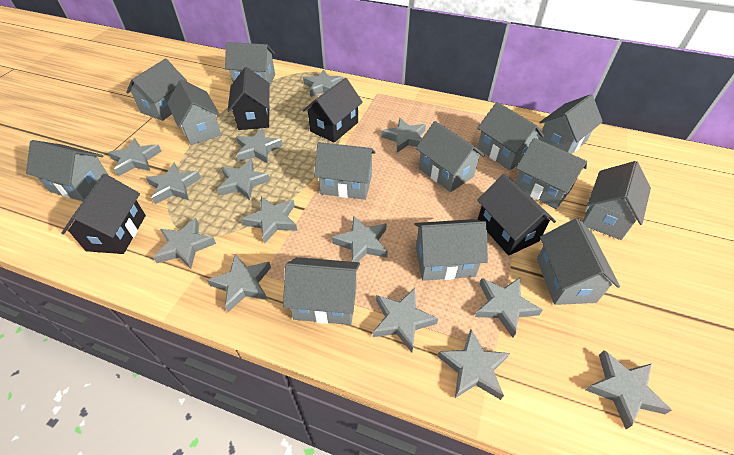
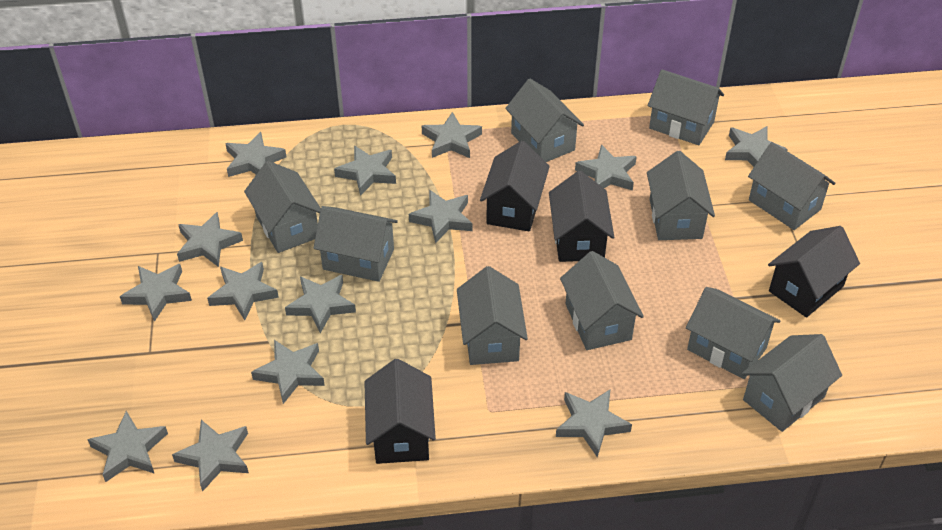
grey house: [26,140,108,201] [126,59,187,121] [167,79,221,145] [225,42,275,87] [283,257,360,325] [314,142,376,200] [414,219,488,281] [416,121,485,192] [477,102,544,170] [515,138,587,209] [537,218,620,305] [538,94,603,154] [583,161,651,240] = 13 -> [244,161,321,253] [314,206,398,282] [457,266,528,365] [505,79,584,162] [560,251,644,350] [647,151,715,240] [648,69,724,145] [686,287,780,379] [742,334,842,432] [748,142,836,230] = 10

